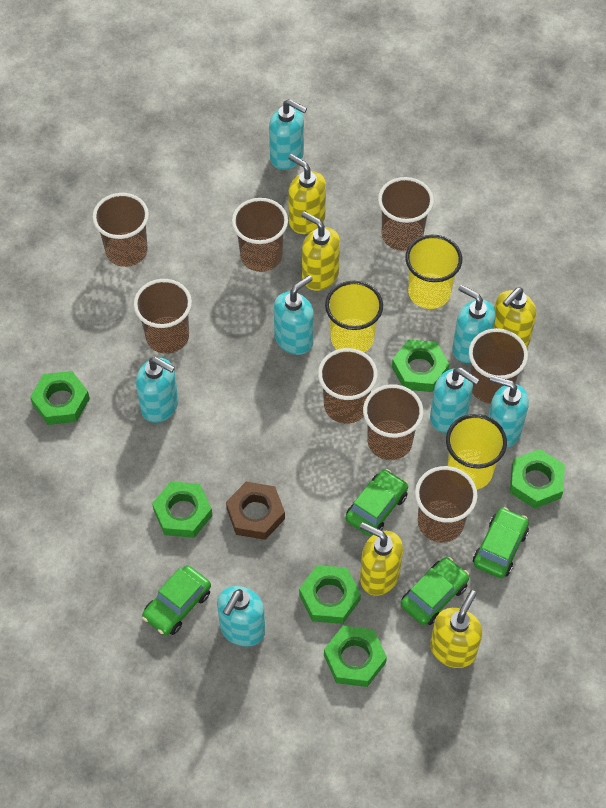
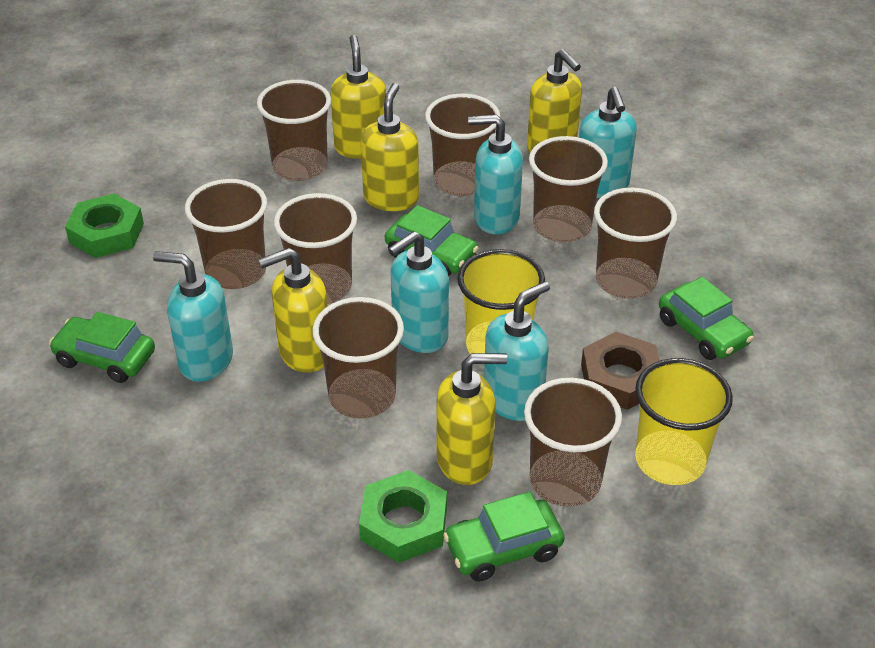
green nut: [30,371,90,425] [152,481,213,538] [299,565,361,624] [324,626,387,687] [392,339,449,392] [510,449,565,509] = 6 -> [65,194,144,258] [359,470,447,563] = 2
turquoise soap dispenser: [136,357,178,423] [217,586,265,647] [269,99,307,170] [274,275,314,355] [430,368,480,433] [452,285,496,363] [488,375,529,449] = 7 -> [153,251,233,382] [388,231,449,353] [468,114,523,234] [484,281,550,421] [579,87,637,198] = 5
yellow cup: [325,281,383,353] [405,235,462,309] [446,414,507,490] = 3 -> [457,249,545,354] [635,358,733,485] = 2

